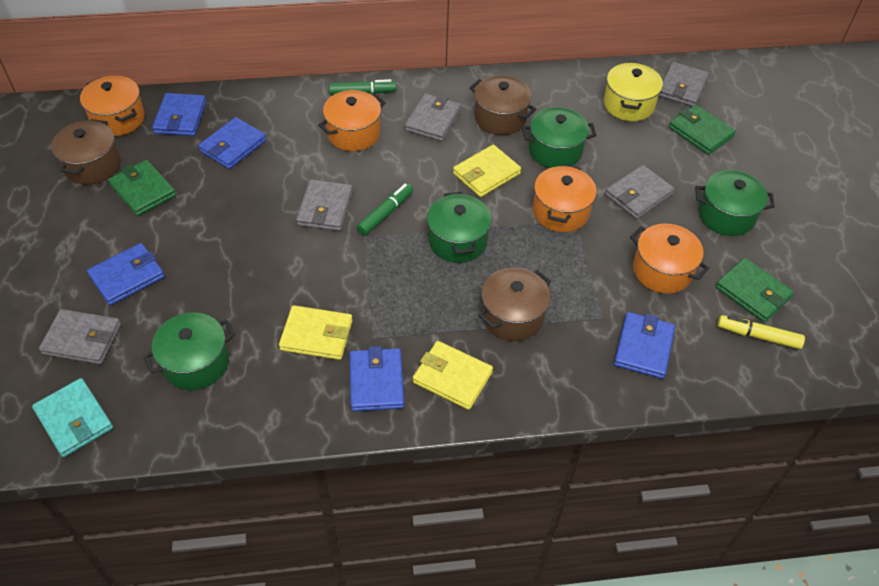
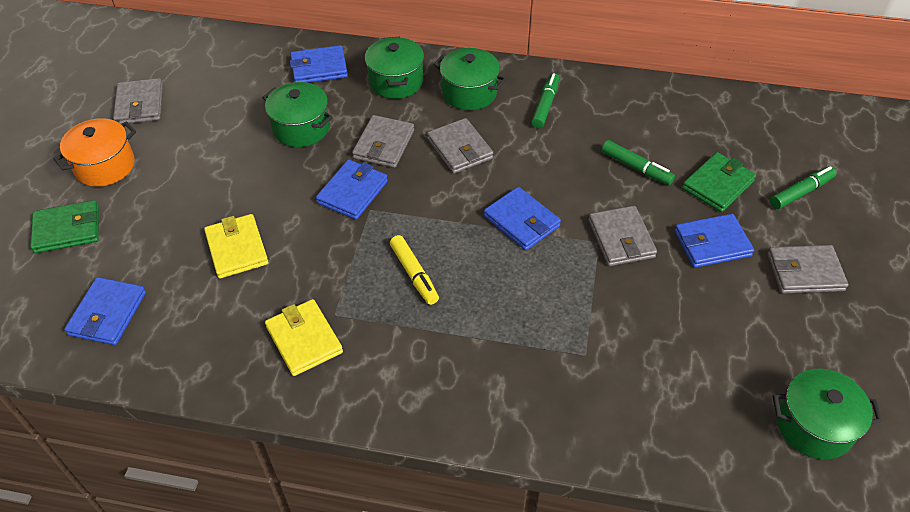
brown pot: [51,119,120,185] [469,75,536,135] [478,267,551,341] = 3 -> none = 0
green marker: [329,79,397,95] [357,183,413,235] = 2 -> [531,73,559,128] [602,140,675,185] [770,166,837,209] = 3
green wallet: [108,160,176,216] [669,105,736,155] [716,258,794,322] = 3 -> [30,200,99,253] [682,152,756,212] = 2
orange pot: [80,76,145,136] [318,90,386,151] [533,164,597,232] [630,224,709,294] = 4 -> [53,118,136,187] = 1
turquoise wallet: [32,378,113,457] = 1 -> none = 0
yellow pot: [604,62,663,121] = 1 -> none = 0
yellow wallet: [279,305,353,360] [413,341,493,410] [453,145,521,197] = 3 -> [204,214,268,279] [265,299,343,376] = 2

